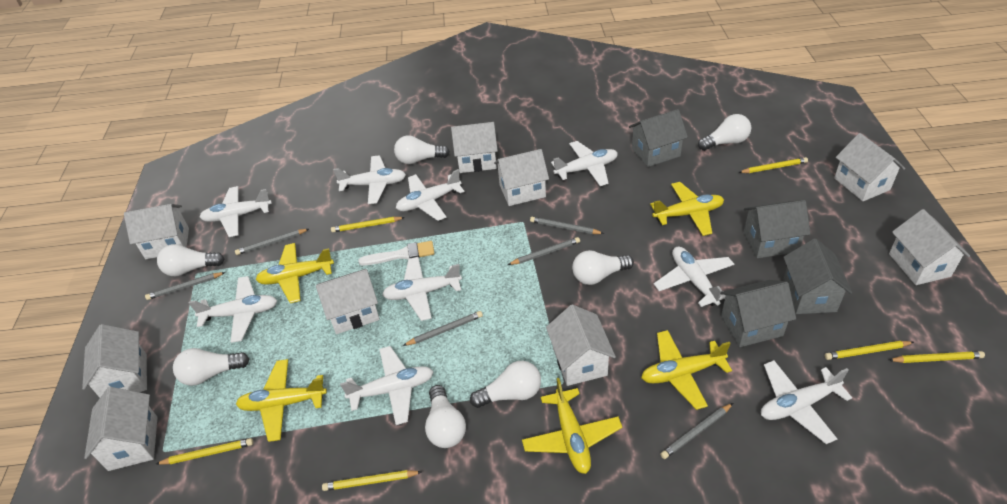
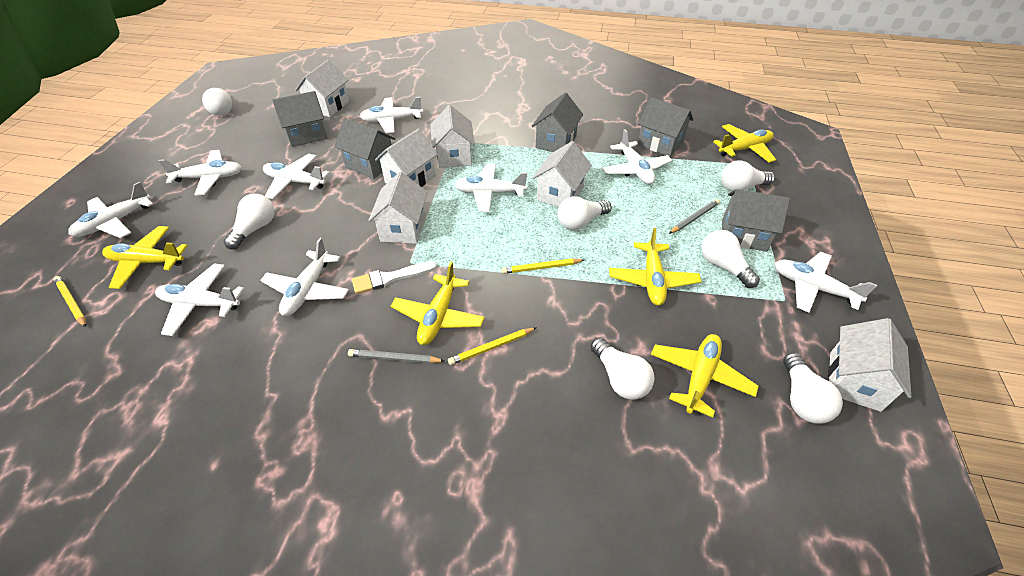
grey house: [629,109,688,167] [720,280,796,347] [744,200,811,258] [783,238,852,314] = 4 -> [272,91,327,147] [334,118,395,179] [532,93,583,152] [638,97,693,157] [722,189,790,252] = 5
grey pencil: [145,272,226,300] [235,229,309,255] [403,311,483,346] [508,237,580,265] [530,217,604,234] [660,403,733,459] = 6 -> [348,349,445,364] [669,199,720,234] = 2
white house: [82,324,147,398] [84,387,158,471] [124,204,189,259] [316,269,380,334] [451,122,498,173] [494,149,549,206] [546,304,616,386] [834,133,905,201] [889,209,970,285] = 9 -> [295,60,349,117] [368,172,427,244] [375,129,438,187] [430,105,475,168] [532,141,592,207] [828,318,911,412] = 6
yellow pencil: [156,438,253,465] [322,470,421,491] [331,217,405,232] [738,157,808,173] [825,341,914,360] [889,351,985,363] = 6 -> [53,276,86,327] [448,327,537,365] [501,258,584,274] = 3

